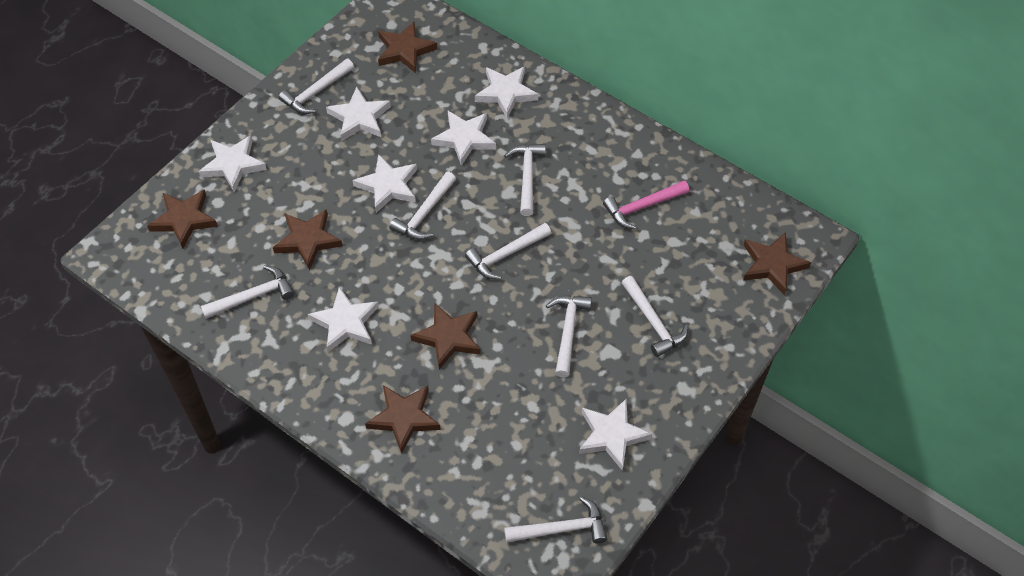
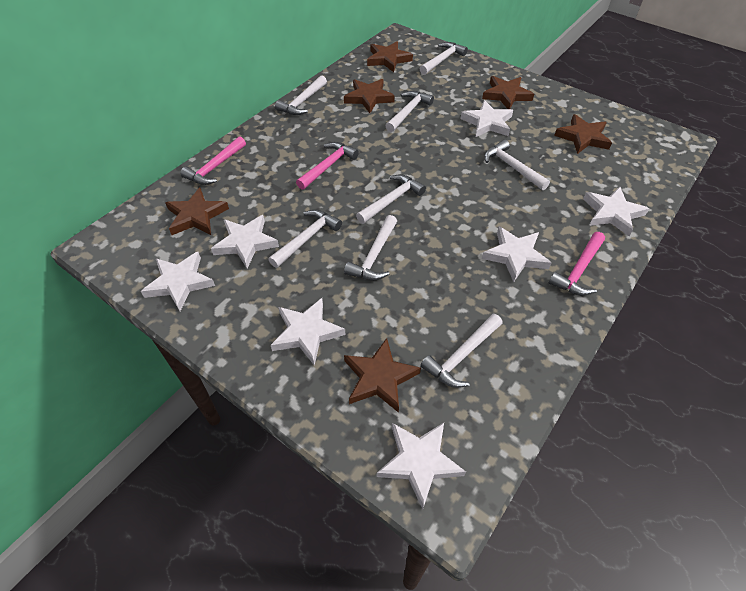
pink hammer: [603,181,689,229] = 1 -> [180,136,246,185] [296,142,359,190] [549,232,605,296] = 3

